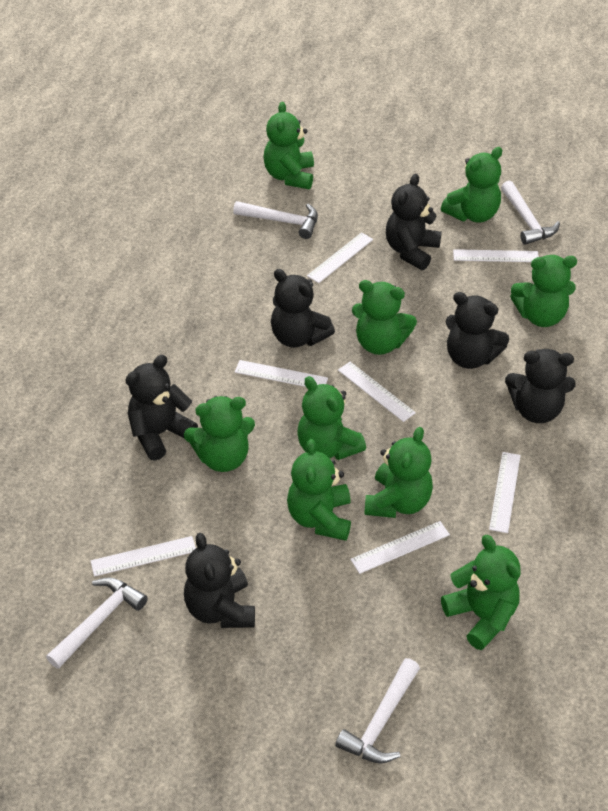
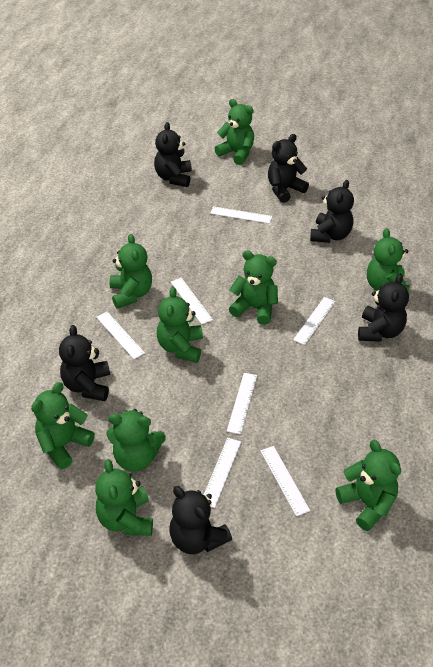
white hammer: [46,577,148,669] [233,201,318,239] [335,658,420,763] [501,181,560,245] = 4 -> none = 0

